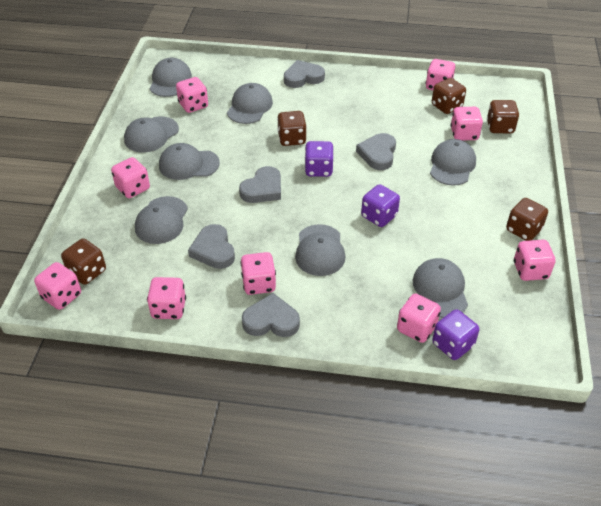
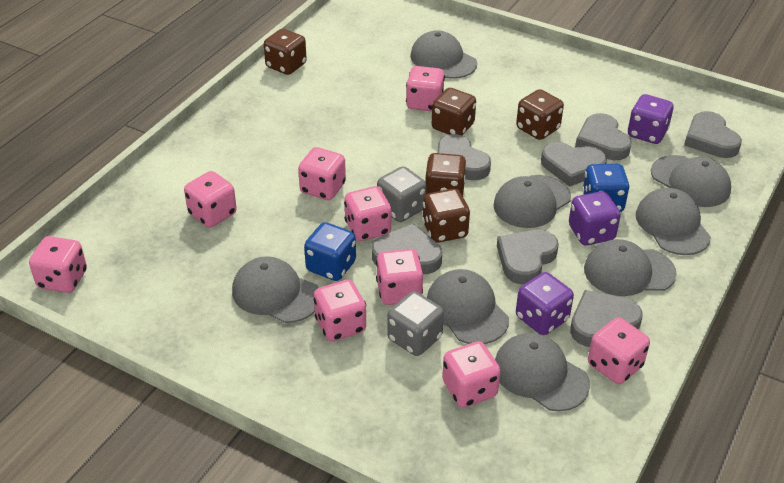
blue dice: none = 0 -> [304,222,356,281] [582,164,630,212] = 2
grey dice: none = 0 -> [377,166,427,222] [387,291,444,356] = 2
grey heart: [188,224,235,269] [239,166,281,203] [242,293,300,337] [284,60,325,88] [356,133,396,170] = 5 -> [372,224,442,274] [437,134,491,180] [497,230,559,284] [541,142,607,187] [570,290,643,347] [575,113,632,160] [684,111,742,158] = 7

